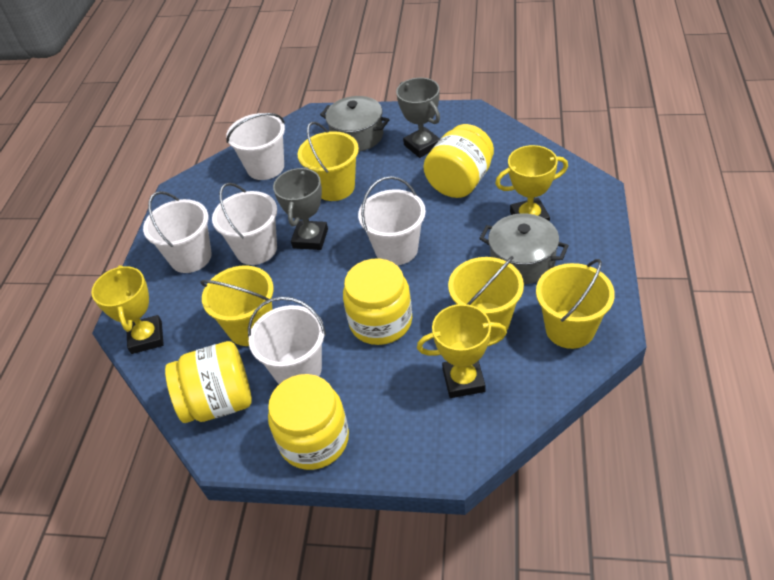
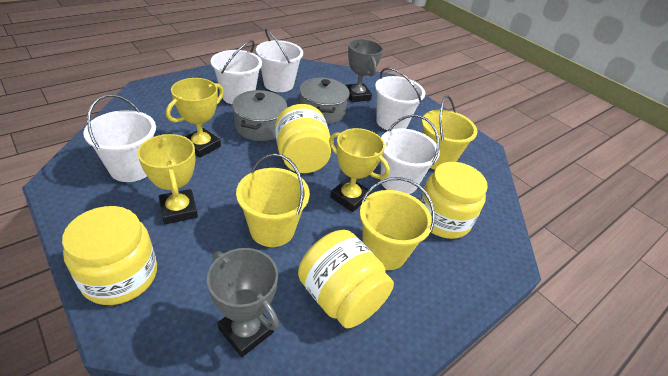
yellow bucket: [200,265,274,346] [297,122,359,201] [448,256,524,340] [536,259,615,349] = 4 -> [236,153,310,247] [360,177,435,270] [422,96,478,170] = 3

